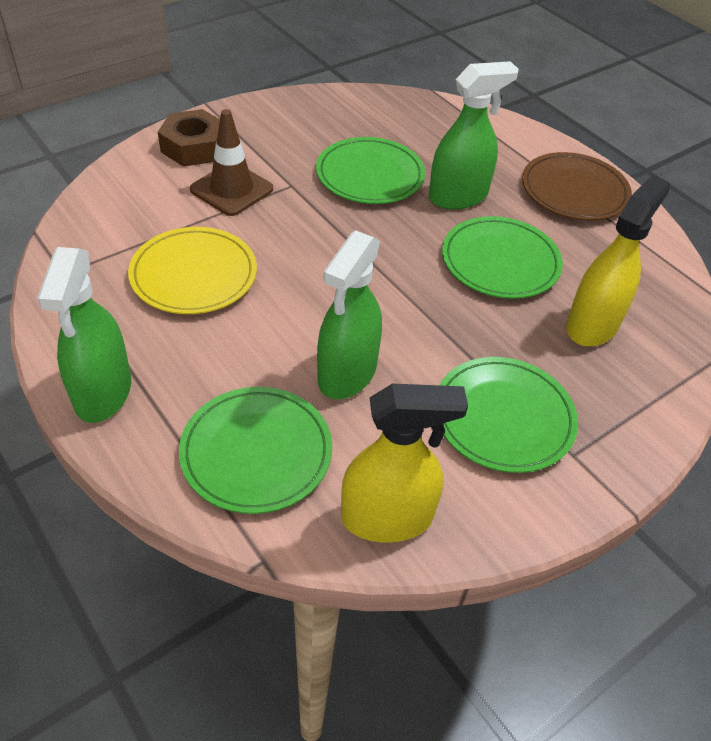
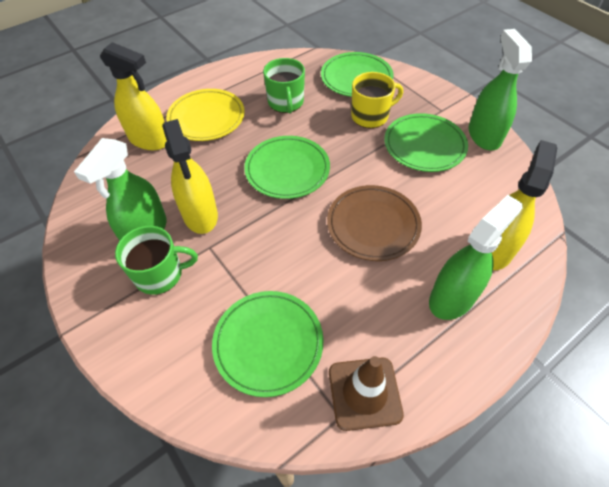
brown nut: [158,109,220,167] = 1 -> none = 0
green mug: none = 0 -> [115,226,198,295] [263,58,305,113] = 2
yellow mug: none = 0 -> [351,72,403,128] = 1
yellow spray bottle: [341,383,468,543] [566,175,670,346] = 2 -> [100,42,167,150] [162,119,218,234] [492,140,557,270] = 3

